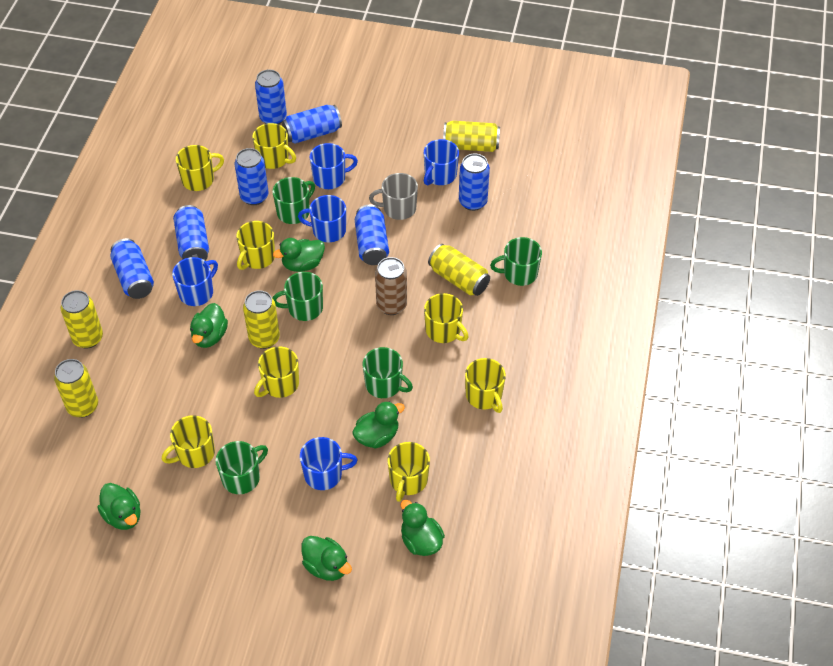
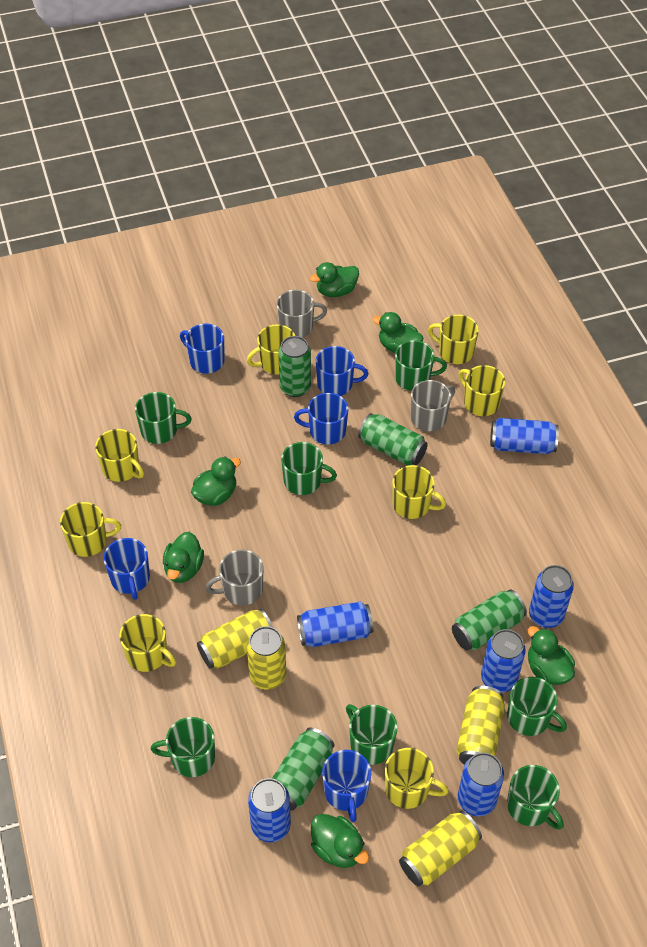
blue can: [110,239,154,299] [173,205,209,261] [235,148,269,205] [255,69,287,124] [282,105,342,143] [355,205,389,265] [459,153,490,211] = 7 -> [248,778,291,842] [297,601,374,647] [458,752,504,816] [481,629,526,693] [490,418,559,454] [529,565,574,628] = 6
brown can: [375,257,407,315] = 1 -> none = 0
green can: none = 0 -> [272,727,335,811] [278,336,311,397] [358,413,428,466] [452,590,527,650] = 4
green mug: [215,441,268,494] [272,177,315,224] [272,272,323,321] [363,347,413,398] [490,237,542,286] = 5 -> [135,392,192,444] [151,717,215,777] [281,442,337,495] [346,704,398,765] [395,340,447,391] [507,677,567,736] [507,765,564,830] = 7
grey mug: [369,173,418,220] = 1 -> [206,550,264,605] [276,290,327,338] [411,380,455,431] = 3
yellow can: [54,359,98,417] [61,290,103,349] [243,291,280,349] [428,244,490,296] [443,121,500,152] = 5 -> [197,609,273,669] [247,626,286,690] [399,810,482,886] [456,686,505,765] = 4

